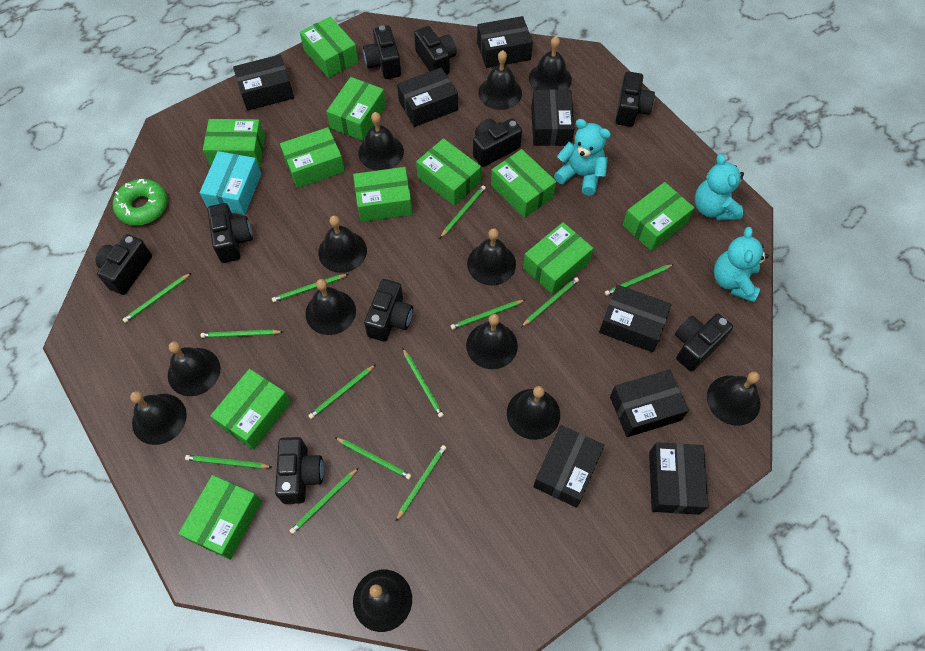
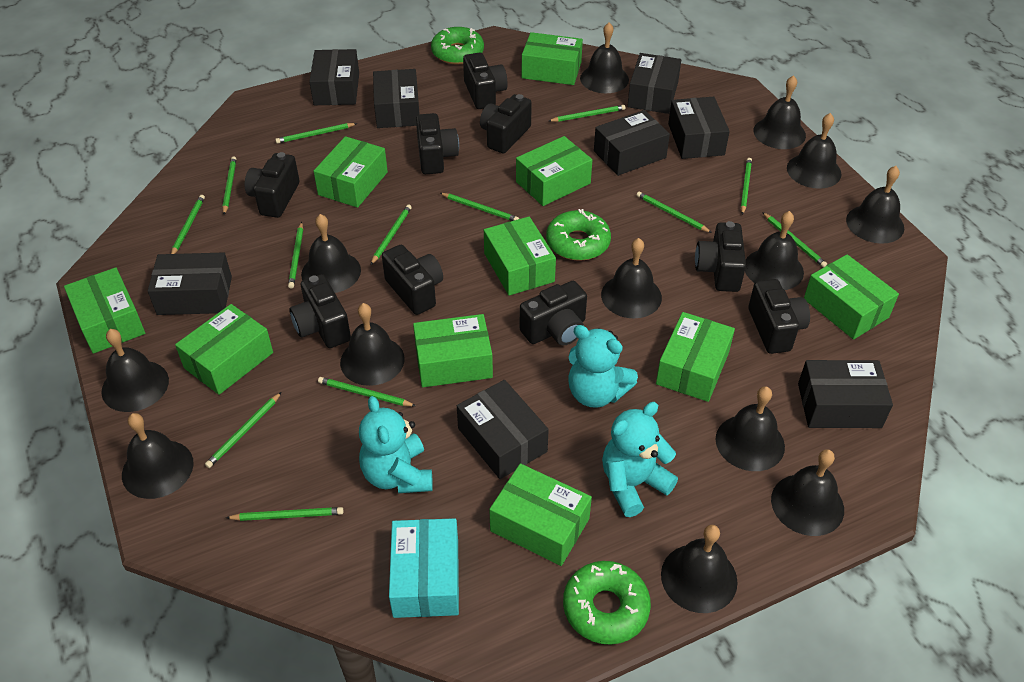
black bell: [130,391,187,445] [168,342,220,396] [306,279,356,335] [318,215,367,273] [353,570,412,632] [358,112,404,171] [466,314,518,369] [467,228,516,286] [479,50,522,110] [507,386,560,440] [529,36,572,90] [707,372,760,426] = 12 -> [101,329,169,412] [122,413,194,499] [301,214,361,293] [340,303,405,386] [580,22,629,93] [601,238,662,318] [661,525,738,613] [716,386,785,471] [745,211,804,290] [754,75,806,149] [771,449,844,536] [787,113,842,189] [846,166,904,244] = 13
green box: [178,475,262,560] [203,119,265,167] [210,369,291,450] [280,127,345,188] [300,16,359,78] [326,77,386,141] [353,167,412,222] [416,138,481,206] [491,149,556,218] [523,222,593,294] [623,182,695,251] = 11 -> [64,267,145,354] [175,304,273,395] [314,136,388,208] [413,314,493,387] [484,217,556,296] [489,463,592,566] [516,136,592,206] [522,32,583,85] [656,312,735,402] [804,254,899,340] = 10
green donut: [113,179,168,226] = 1 -> [431,27,484,65] [546,209,611,261] [563,561,651,645] = 3

